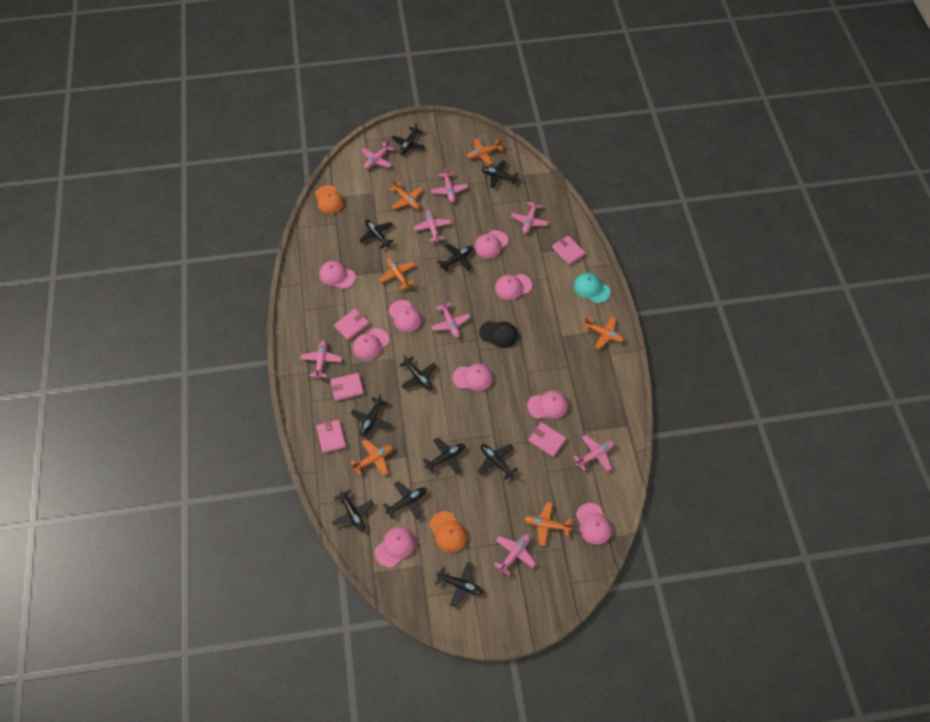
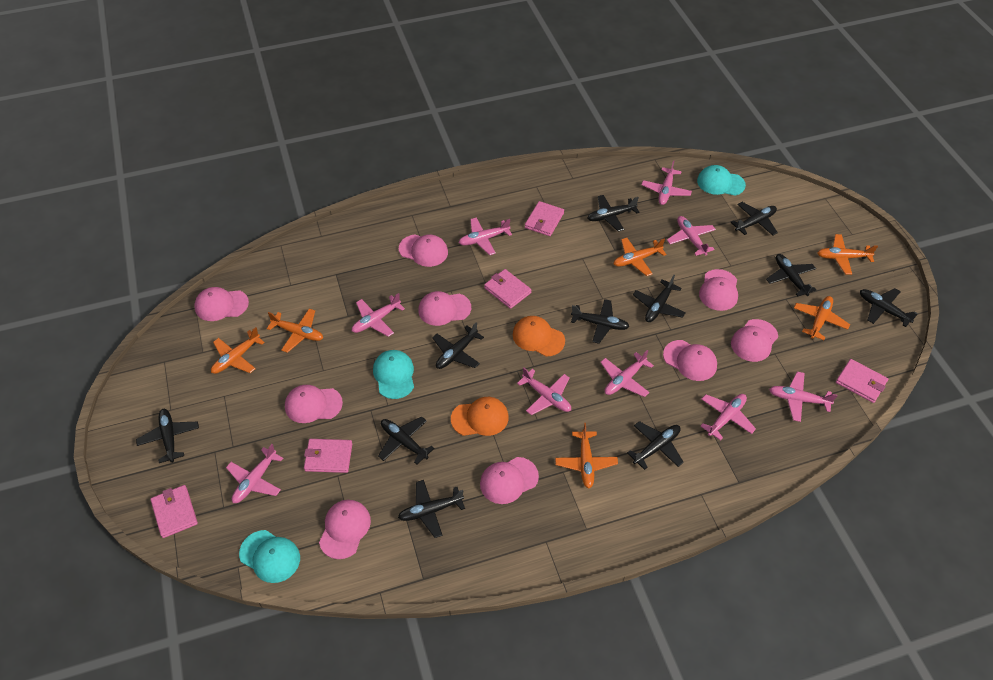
black cap: [479,321,518,348] = 1 -> none = 0
pink plane: [300,340,342,379] [361,139,394,169] [413,210,451,242] [431,167,468,202] [431,299,470,338] [494,534,536,576] [511,198,548,233] [573,435,614,472] = 8 -> [226,444,283,503] [352,293,405,337] [459,218,512,255] [517,367,571,415] [600,350,654,397] [641,160,692,205] [667,216,716,256] [701,394,756,441] [769,372,837,422] = 9
turquoise cap: [574,273,610,303] = 1 -> [239,530,300,583] [373,350,414,399] [697,165,746,195] = 3

